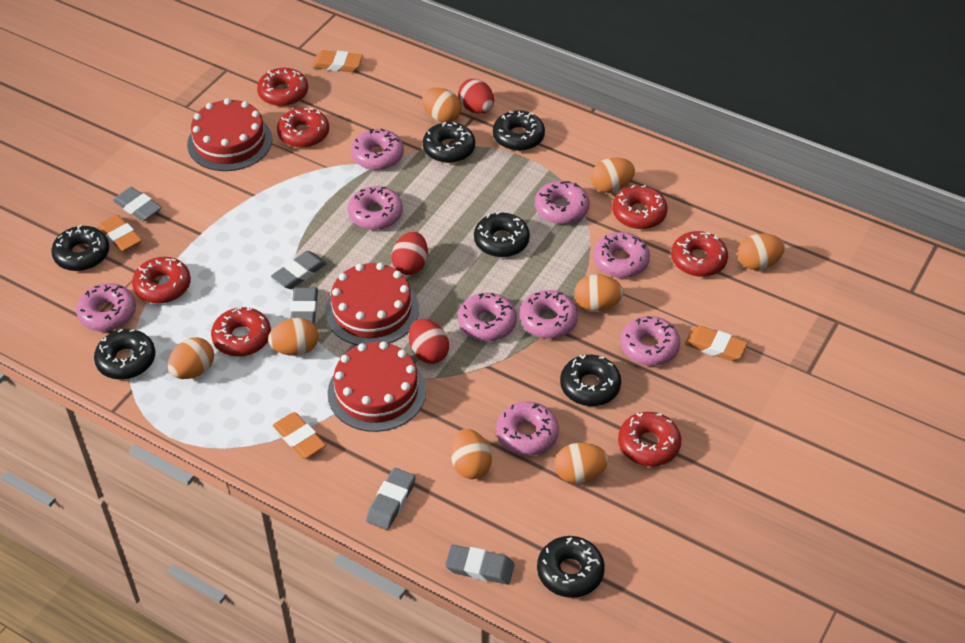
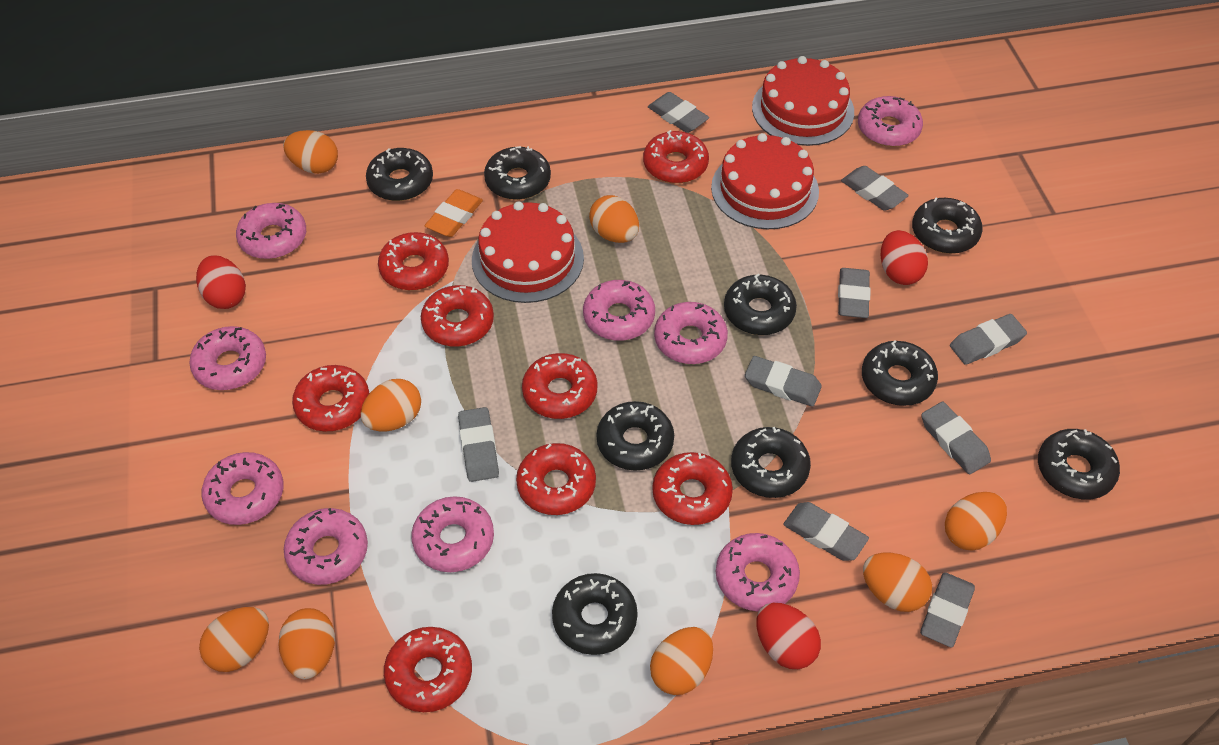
black donut: [51,225,109,271] [94,329,155,380] [423,122,475,163] [474,212,530,257] [493,110,545,151] [537,536,605,598] [560,355,621,406] = 7 -> [366,148,433,201] [484,146,551,200] [552,573,638,655] [596,401,674,471] [724,273,797,335] [731,427,811,498] [862,340,938,406] [912,198,983,254] [1038,429,1120,499] = 9
grey eraser: [113,187,162,221] [271,251,327,289] [290,287,318,324] [366,468,415,530] [445,545,515,585] = 5 -> [458,407,499,482] [648,92,709,133] [745,356,822,407] [783,502,869,561] [838,268,871,318] [841,166,909,211] [920,572,975,647] [921,402,991,474] [950,314,1027,365] = 9
orange eraser: [98,214,142,252] [273,412,326,459] [312,50,363,72] [685,326,748,361] = 4 -> [424,189,483,237] = 1
red donut: [132,257,191,304] [211,307,271,357] [257,68,308,106] [277,108,329,148] [612,185,667,229] [618,412,681,466] [671,231,728,277] = 7 -> [292,365,369,431] [378,232,449,290] [384,627,472,712] [421,285,494,347] [516,443,596,515] [522,353,598,419] [643,130,709,183] [652,452,733,525] = 8

